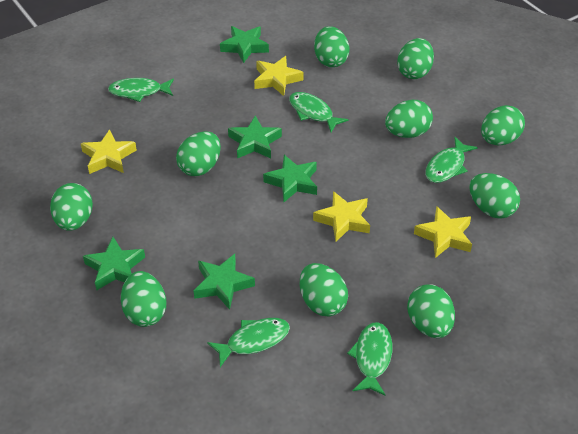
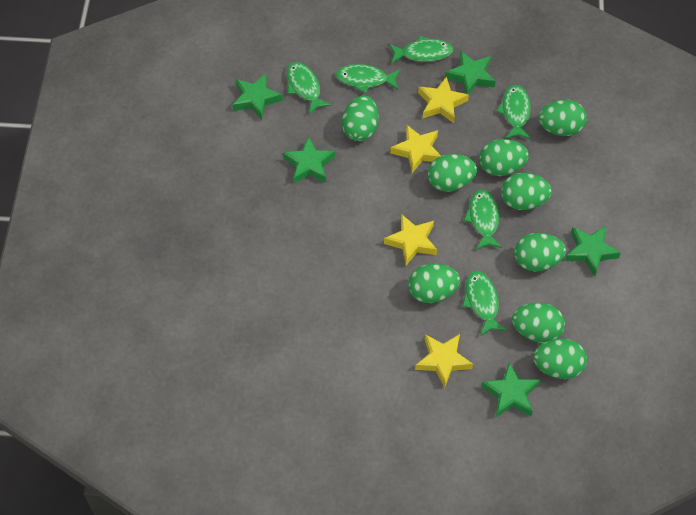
green egg: [50,183,93,231] [121,271,166,327] [176,131,221,176] [300,263,348,316] [314,26,349,67] [385,100,433,138] [397,38,434,79] [407,284,455,338] [469,173,520,219] [481,105,525,145] = 10 -> [342,96,379,141] [408,264,460,303] [428,154,477,192] [479,139,529,176] [501,173,552,210] [512,303,565,343] [514,233,566,271] [533,339,587,379] [538,100,587,136] = 9
green fish: [108,78,174,102] [207,318,290,367] [289,92,349,132] [347,322,392,396] [425,137,478,183] = 5 -> [286,62,331,114] [335,64,400,93] [389,36,453,63] [462,271,507,336] [463,190,502,250] [496,85,531,139] = 6

